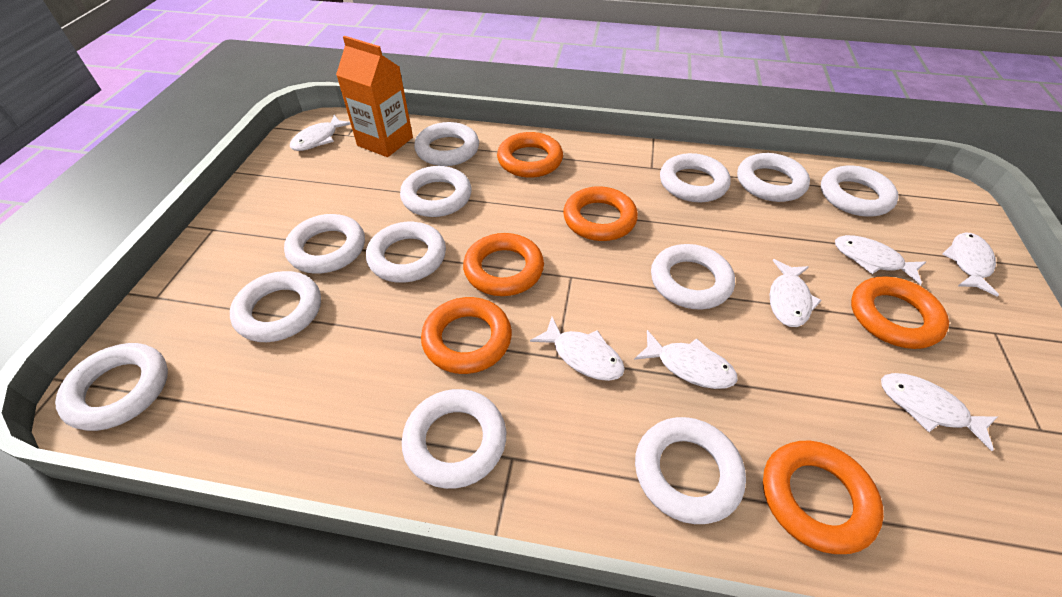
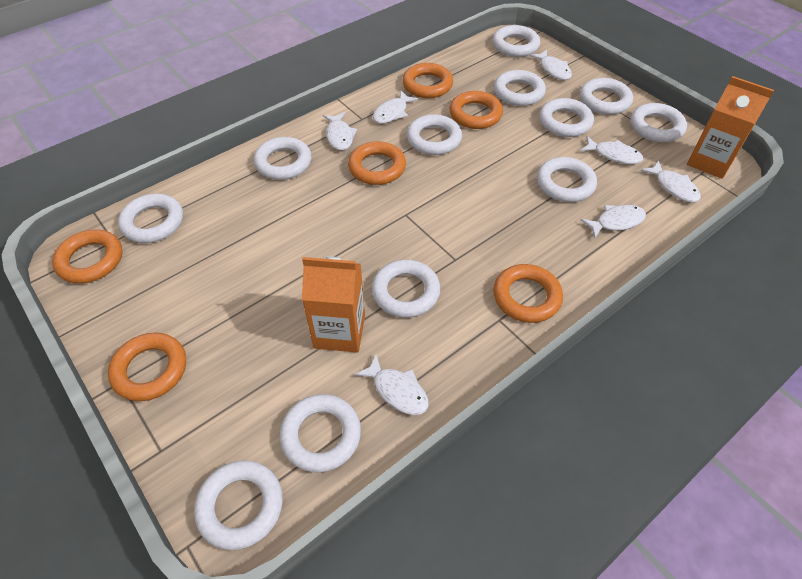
orange carton: [336,36,413,157] = 1 -> [302,257,365,353] [687,76,774,179] = 2

